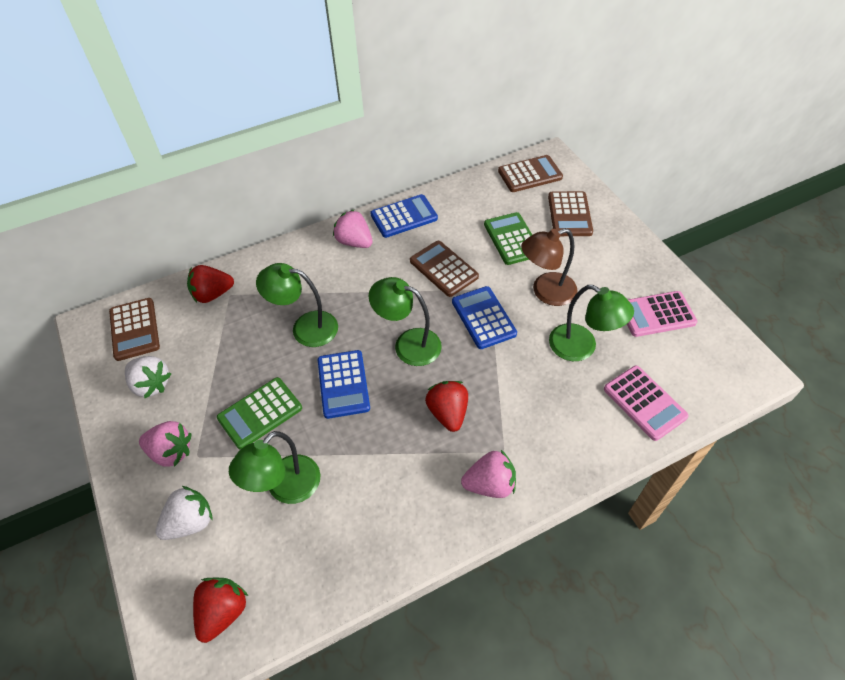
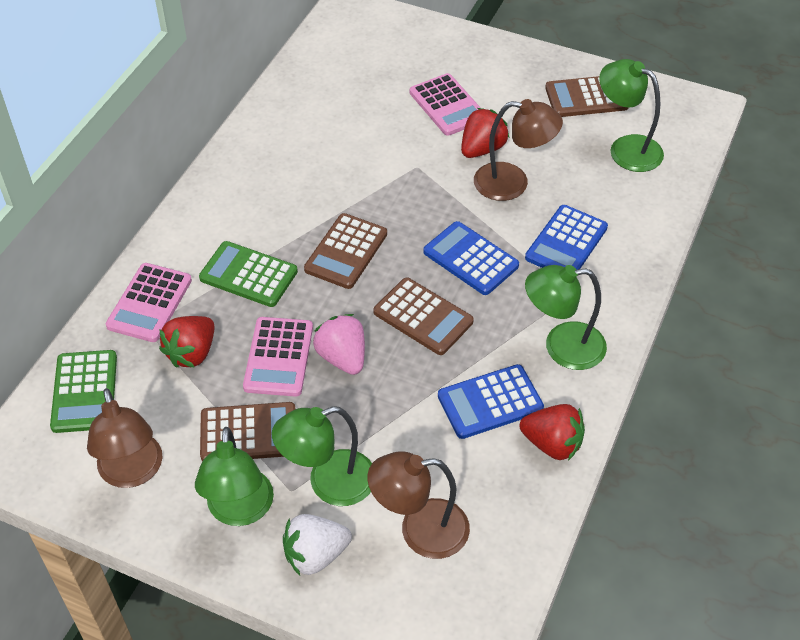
brown lamp: [521,228,577,306] = 1 -> [87,388,163,488] [368,451,470,559] [474,99,563,201] = 3
pink calculator: [604,366,689,441] [627,291,697,337] = 2 -> [106,263,192,342] [243,317,313,397] [410,73,481,136] = 3
pink strawberry: [139,421,192,467] [333,210,373,248] [461,450,516,498] = 3 -> [313,314,365,375] = 1
white strawberry: [125,356,171,398] [156,486,213,540] = 2 -> [283,514,352,576] = 1

